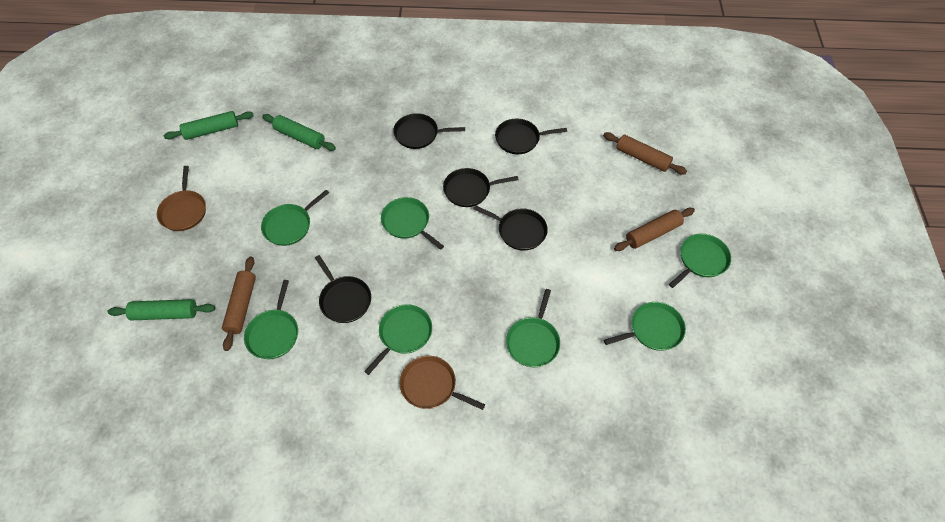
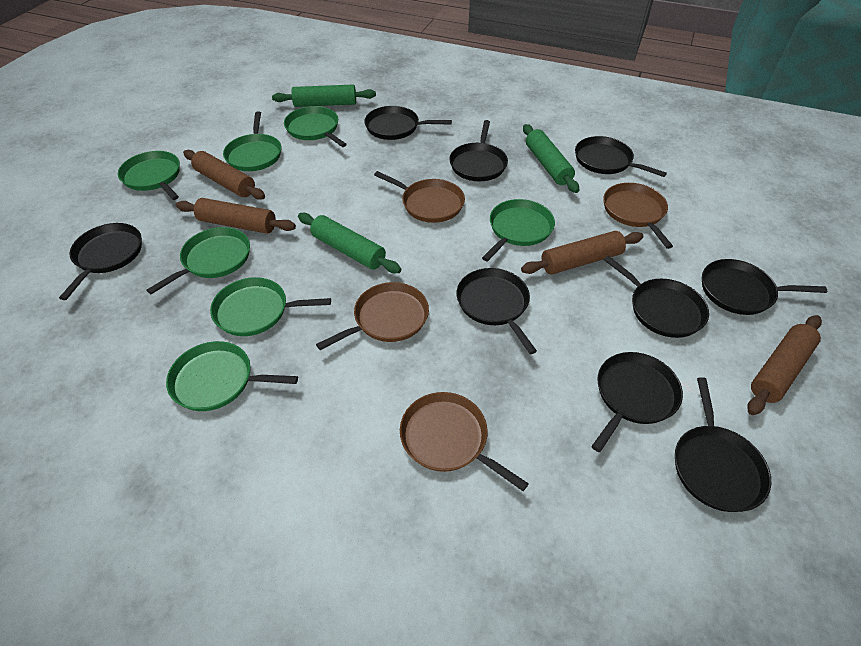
black pan: [315,255,371,323] [393,113,465,149] [443,168,518,207] [473,205,548,251] [495,119,567,154] = 5 -> [59,223,142,300] [364,106,452,140] [449,120,508,181] [457,268,537,354] [575,136,667,177] [591,352,683,452] [604,256,709,338] [675,377,771,512] [702,259,827,315] = 9
brown pan: [157,166,206,231] [400,356,485,410] = 2 -> [316,282,429,350] [374,171,465,223] [400,392,529,491] [603,183,673,249] = 4
brown rolling pin: [222,257,256,351] [603,132,687,174] [614,208,695,251] = 3 -> [176,198,296,234] [183,150,265,200] [521,231,643,275] [747,315,822,415] = 4

